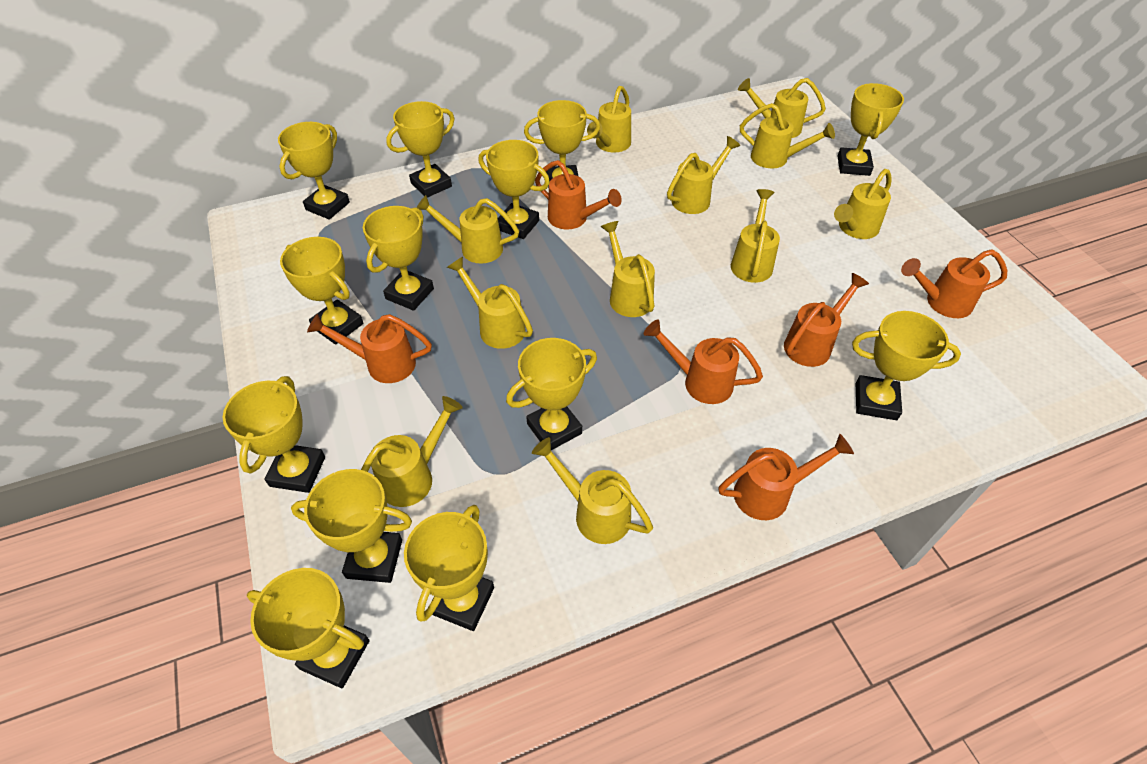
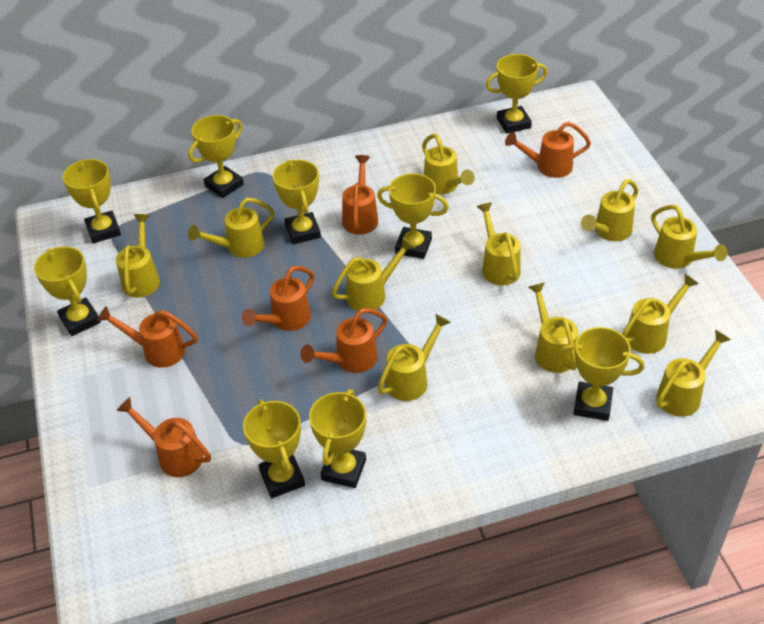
yellow trophy: [223,376,325,493] [247,568,369,688] [278,122,350,220] [280,237,363,345] [291,469,412,583] [363,206,434,311] [386,101,455,198] [404,505,494,631] [478,140,550,239] [506,338,597,450] [524,100,600,188] [837,83,904,176] [852,311,961,420] = 13 -> [34,246,101,336] [63,159,121,243] [188,115,244,198] [243,400,305,498] [273,160,321,244] [309,389,366,488] [377,173,449,259] [486,54,548,134] [557,327,645,421] = 9

